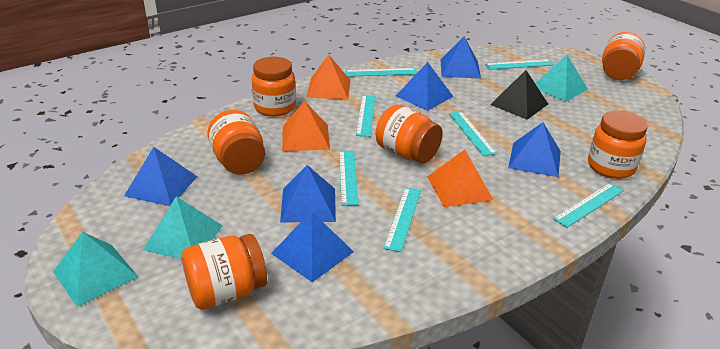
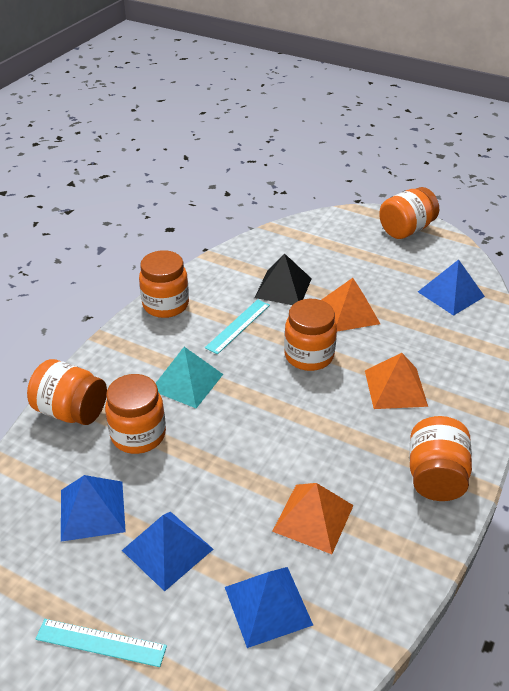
blue pyramid: [124,147,197,206] [271,211,354,282] [280,165,336,223] [396,62,454,111] [440,37,481,79] [508,122,561,177] = 6 -> [61,475,126,542] [122,512,214,591] [225,567,313,648] [418,260,485,316] = 4
turquoise pyramid: [53,232,138,307] [143,196,223,259] [535,55,588,102] = 3 -> [155,347,223,408] = 1
turquoise ruler: [339,151,359,206] [345,68,417,77] [356,95,375,137] [383,187,421,252] [449,111,497,156] [485,59,554,70] [553,183,624,228] = 7 -> [36,619,167,667] [205,299,270,354] = 2

